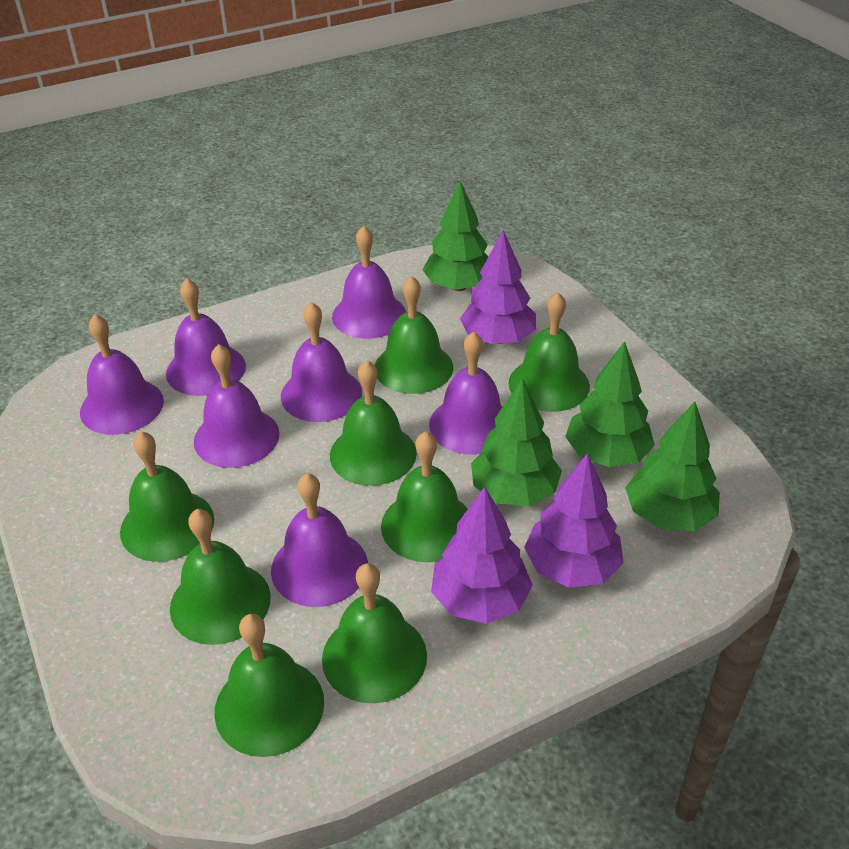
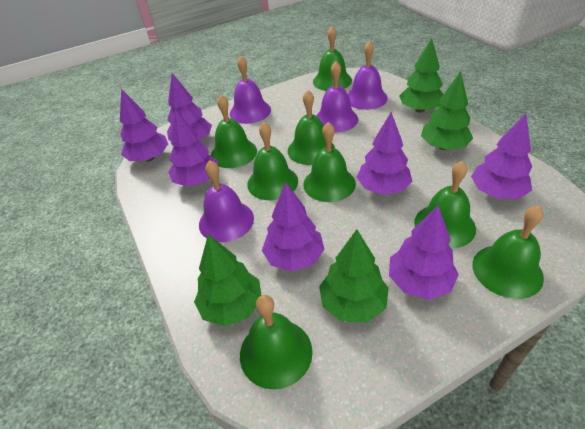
purple bell: [80,314,164,435] [166,278,246,396] [194,344,280,468] [271,473,368,607] [281,302,362,422] [332,226,406,339] [429,331,502,455] = 7 -> [199,160,254,242] [230,56,271,124] [316,62,358,133] [348,41,388,110] = 4
purple tree: [431,487,532,624] [460,230,536,344] [524,453,624,588] = 3 -> [120,89,168,161] [167,73,212,140] [168,110,218,187] [262,182,324,272] [357,112,412,195] [389,205,459,300] [471,114,532,199] = 7

